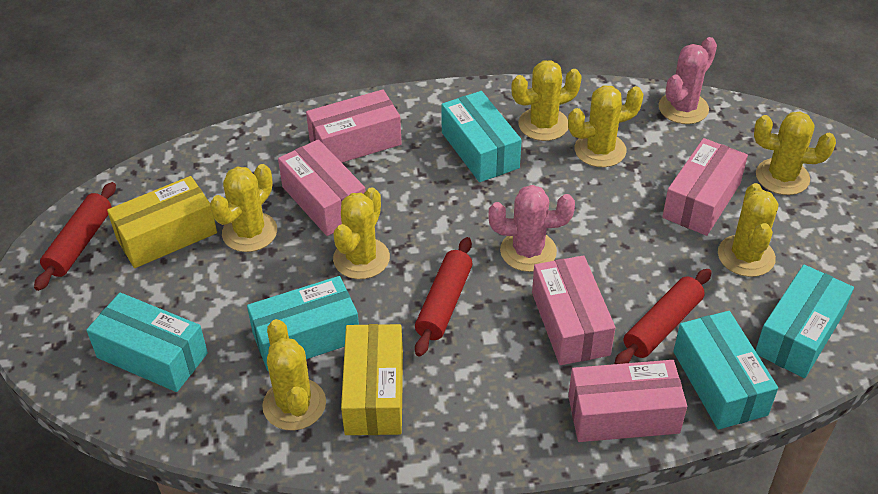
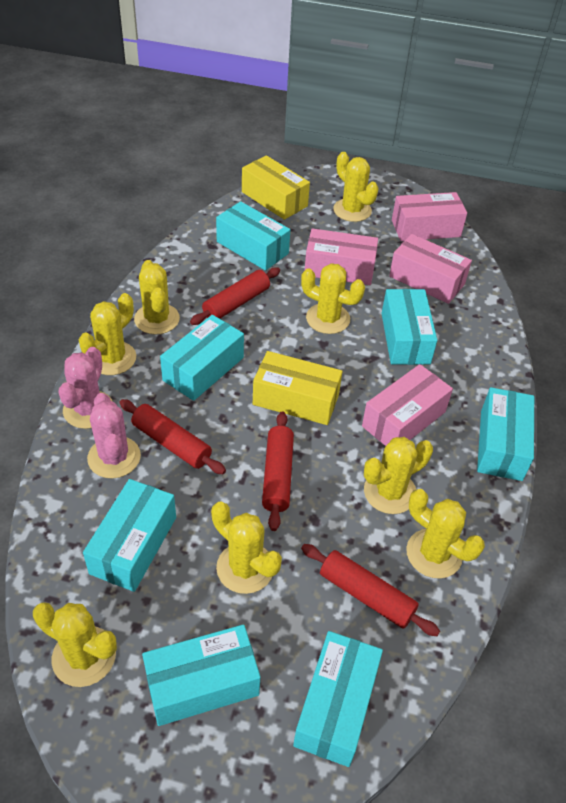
pink box: [278,139,366,236] [306,89,402,163] [532,255,616,365] [568,360,687,442] [662,138,748,236] = 5 -> [304,228,378,285] [362,364,453,446] [389,234,472,304] [392,192,467,241] = 4
red rolling pin: [34,182,116,291] [415,237,472,357] [614,269,712,364] = 3 -> [119,399,226,474] [190,267,280,325] [262,411,294,531] [301,544,440,636] = 4
turquoise box: [86,293,208,392] [247,276,359,372] [441,91,521,182] [673,311,778,430] [755,265,854,378] = 5 -> [83,479,176,592] [142,624,260,726] [160,315,244,401] [216,201,290,271] [293,631,383,767] [381,289,437,365] [477,387,534,481] = 7
yellow cactus: [210,164,277,252] [262,319,326,431] [333,187,390,279] [511,60,582,141] [568,85,644,167] [718,183,778,277] [754,111,836,195] = 7 -> [33,602,117,687] [78,293,136,375] [134,260,180,335] [211,502,282,594] [301,263,365,334] [333,152,379,222] [364,437,433,514] [406,489,485,579] = 8

